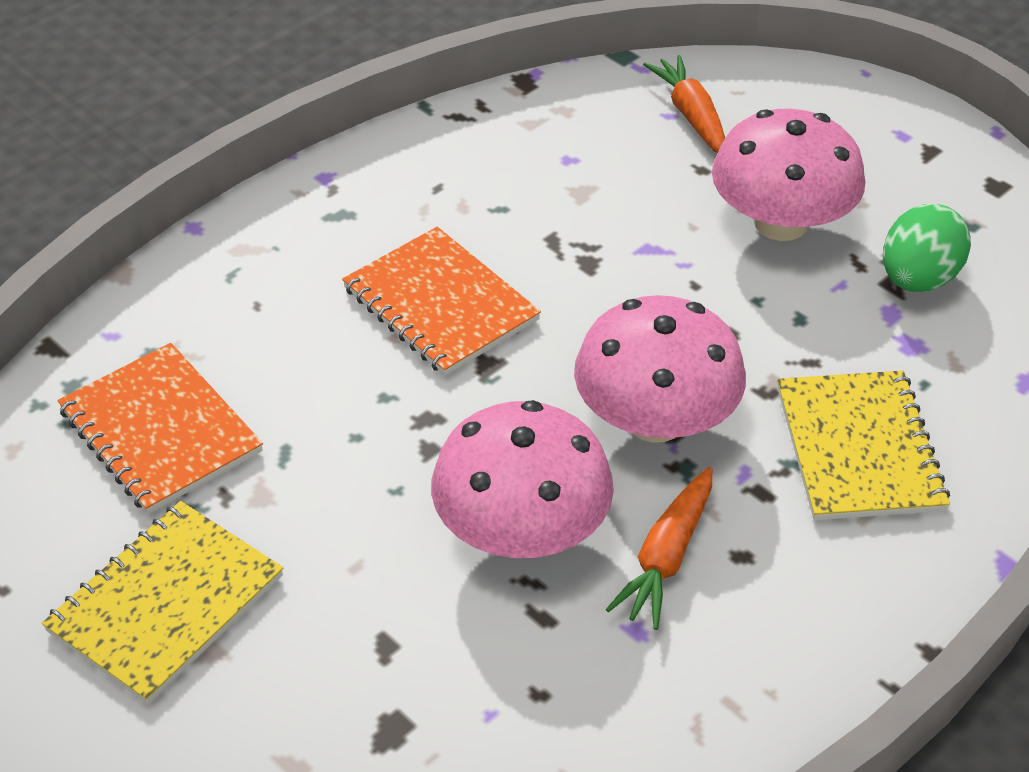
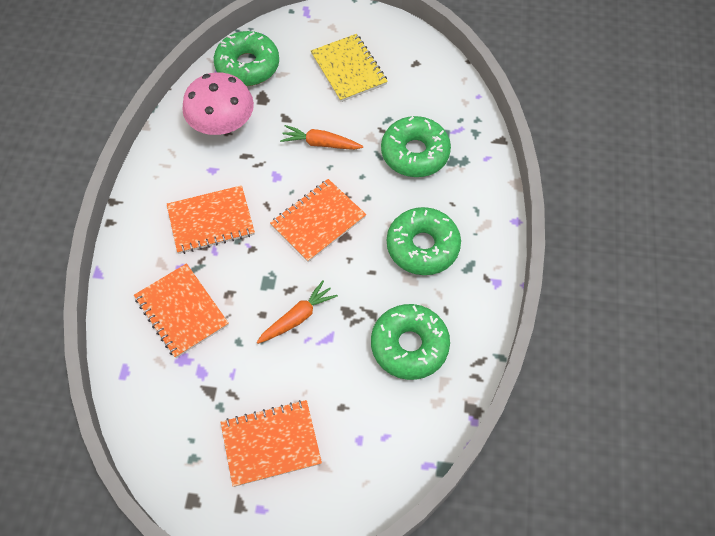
green donut: none = 0 -> [214,31,279,86] [371,304,450,380] [381,116,451,177] [387,207,461,275] = 4
green egg: [883,204,971,292] = 1 -> none = 0
orange notebook: [57,343,263,514] [342,227,541,376] = 2 -> [134,263,229,358] [167,185,255,254] [221,400,322,487] [270,179,366,262] = 4
pink mushroom: [431,400,614,558] [574,295,746,443] [712,109,865,241] = 3 -> [182,72,254,135] = 1
yellow notebook: [42,501,283,704] [777,370,950,520] = 2 -> [311,34,388,102] = 1

